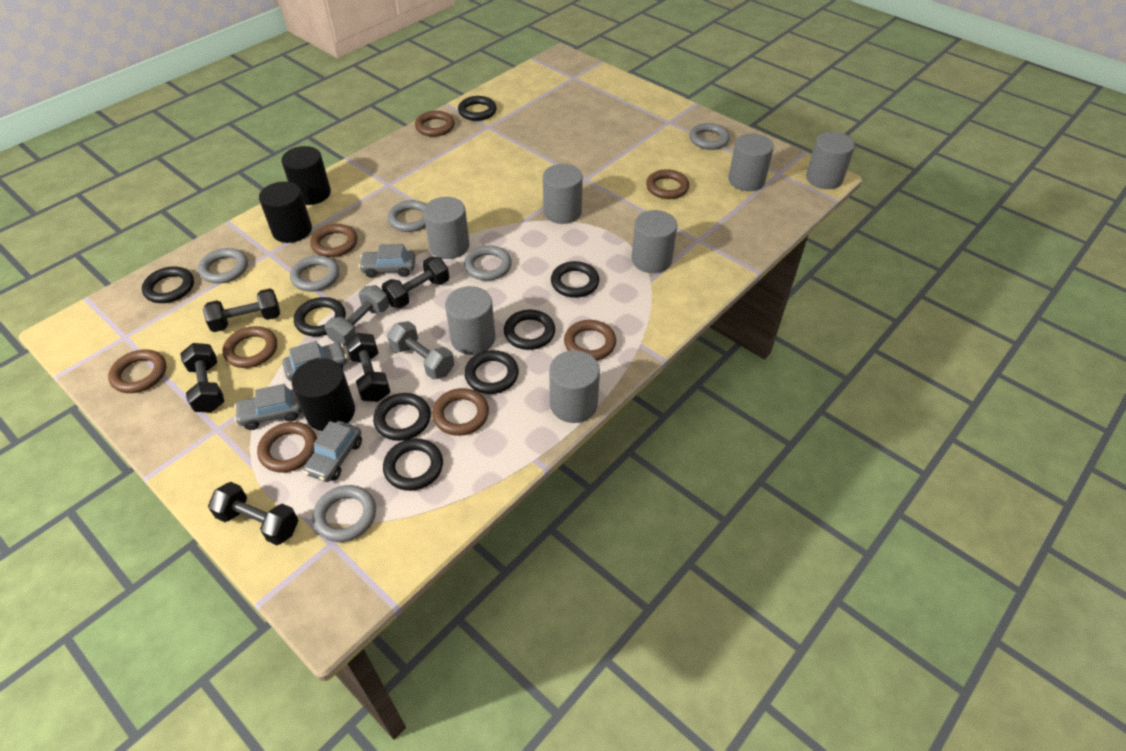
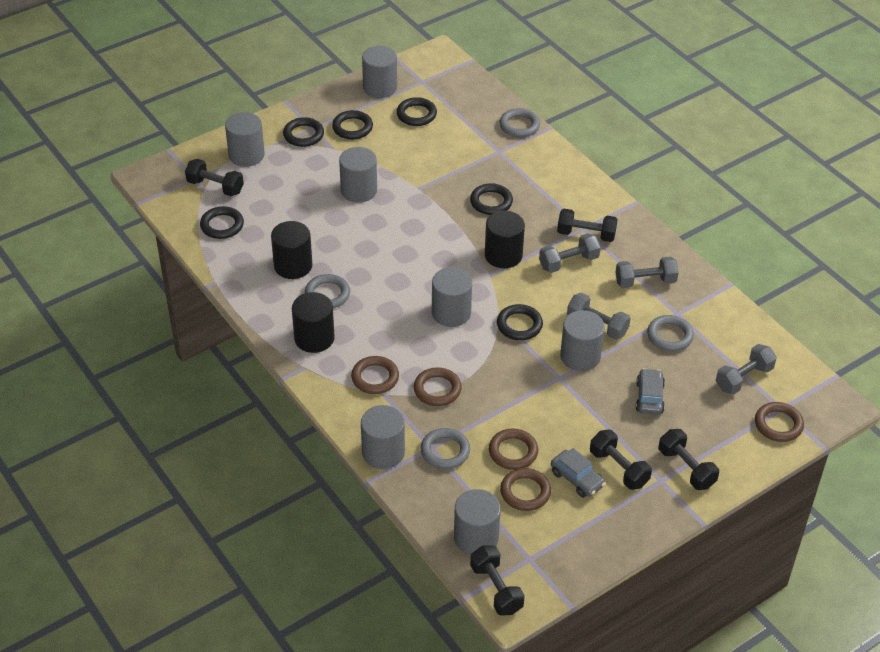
black ring: [142,266,194,303] [294,297,346,336] [373,393,431,441] [383,438,443,491] [458,96,497,121] [464,350,519,394] [504,310,555,350] [551,261,599,298] = 8 -> [200,206,244,239] [283,117,324,147] [332,110,373,140] [396,97,437,126] [470,183,513,215] [497,304,543,340] = 6
brown ring: [108,350,167,393] [223,326,277,368] [257,422,317,472] [310,224,357,257] [415,111,455,137] [432,388,489,436] [564,320,616,360] [646,169,689,199] = 8 -> [351,356,399,394] [414,367,462,406] [489,428,538,470] [500,468,551,511] [755,402,804,442] = 5
grey car: [234,384,302,430] [282,341,347,381] [304,421,362,482] [359,244,415,278] = 4 -> [551,448,606,498] [636,368,665,415] = 2
grey dumbbell: [325,285,389,346] [387,321,454,379] = 2 -> [539,233,601,273] [567,293,631,340] [615,256,679,288] [716,344,777,394] = 4
grey ring: [198,248,248,283] [290,256,339,292] [313,485,376,542] [388,200,426,232] [464,245,512,281] [689,123,730,150] = 6 -> [305,274,350,308] [420,428,470,469] [499,108,540,137] [647,315,694,351] = 4

